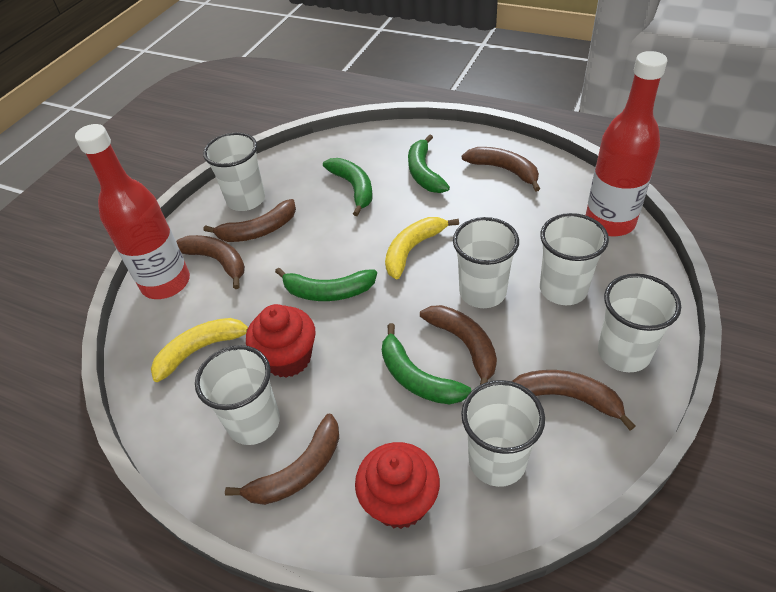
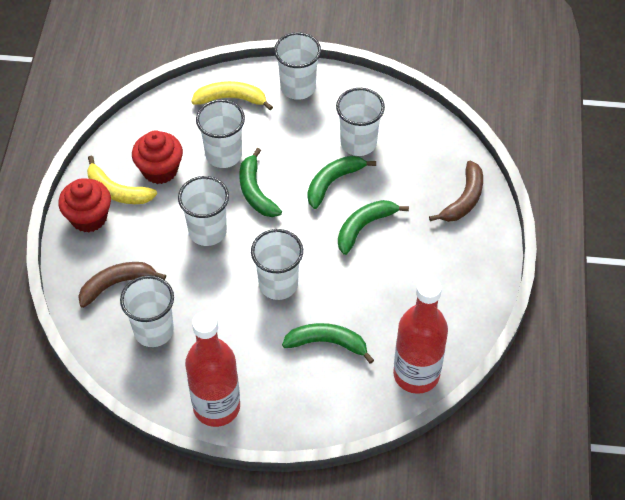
brown banana: [176,235,245,289] [203,199,296,242] [225,413,339,505] [420,305,497,385] [462,147,540,191] [512,370,636,431] = 6 -> [78,262,166,308] [429,161,483,222] = 2

